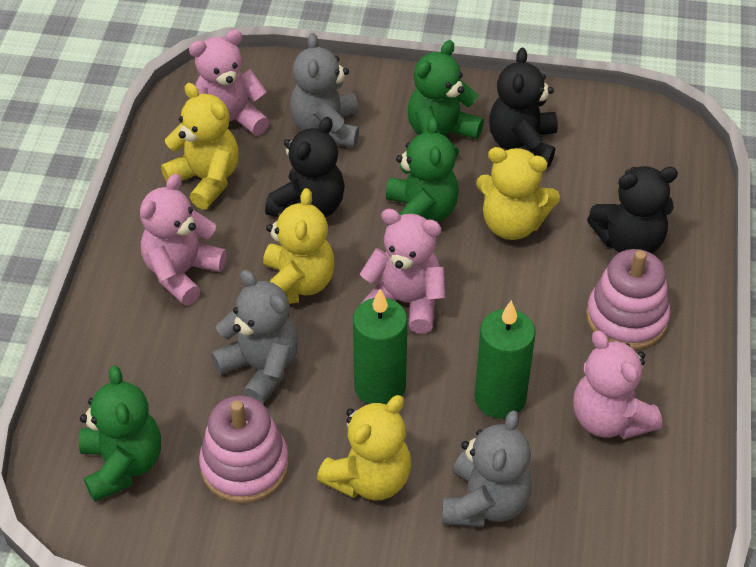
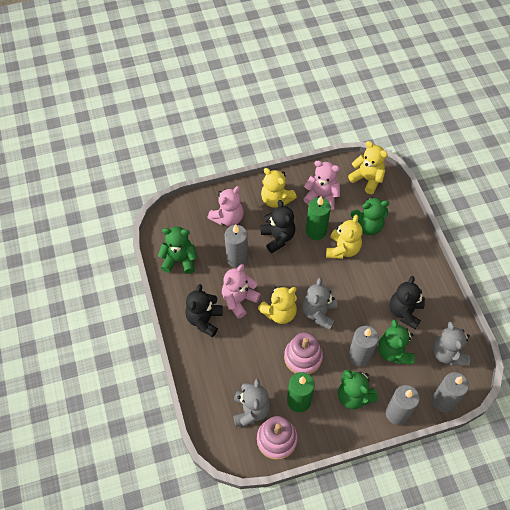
green teddy bear: [79,365,161,502] [386,117,459,222] [407,40,484,158] = 3 -> [158,227,197,274] [338,369,378,409] [350,196,389,235] [378,319,415,364] = 4
grey candle: none = 0 -> [225,224,248,267] [348,326,379,367] [386,385,420,425] [432,372,469,412] = 4
pink teddy bear: [140,174,227,305] [189,30,269,135] [360,209,445,334] [573,330,662,439] = 4 -> [208,186,244,226] [222,264,261,319] [303,161,340,210] = 3

